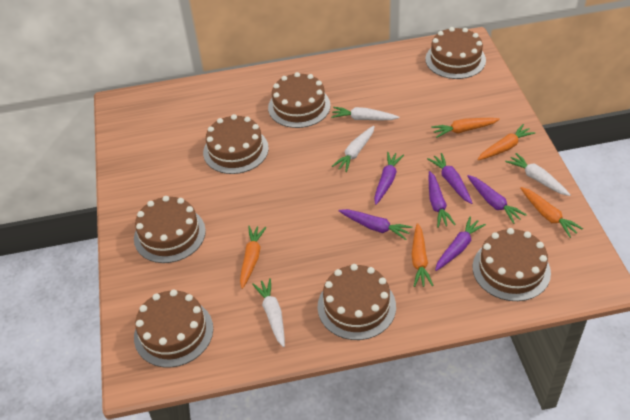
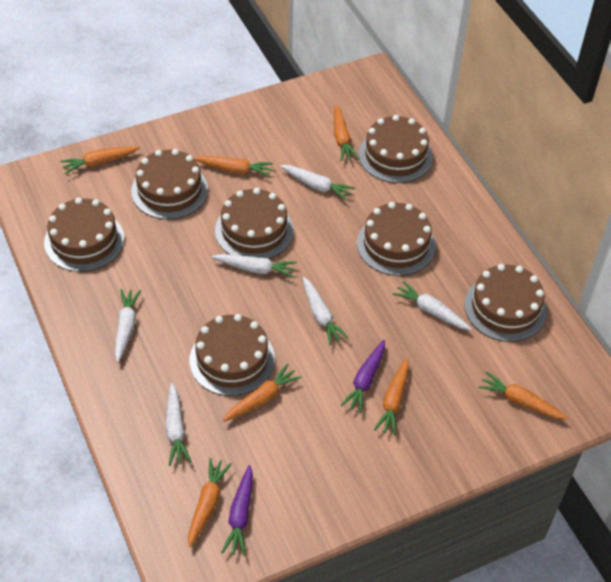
orange carrot: [240,226,267,289] [411,223,434,287] [431,118,500,138] [477,124,535,160] [520,187,583,238] = 5 -> [60,146,140,174] [188,458,232,547] [194,156,273,177] [223,363,302,422] [334,105,359,162] [374,358,409,436] [478,372,568,420] = 7
purple carrot: [339,209,413,240] [374,152,404,205] [427,153,473,204] [429,171,456,228] [435,216,486,271] [467,175,527,224] = 6 -> [221,465,253,556] [340,340,385,414] = 2
white carrot: [252,278,285,347] [331,107,399,120] [332,126,375,172] [505,153,570,196] = 4 -> [115,289,141,362] [165,383,192,466] [212,254,297,278] [280,165,355,201] [302,277,349,346] [392,281,472,330] = 6

